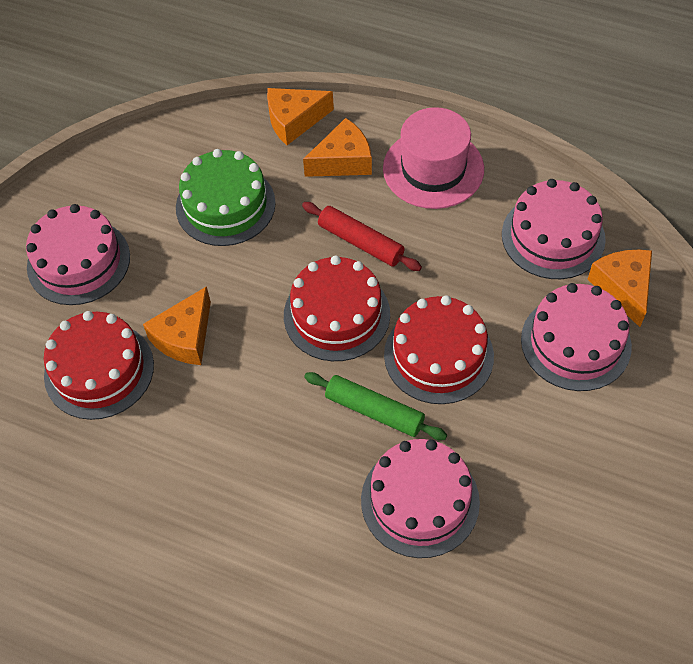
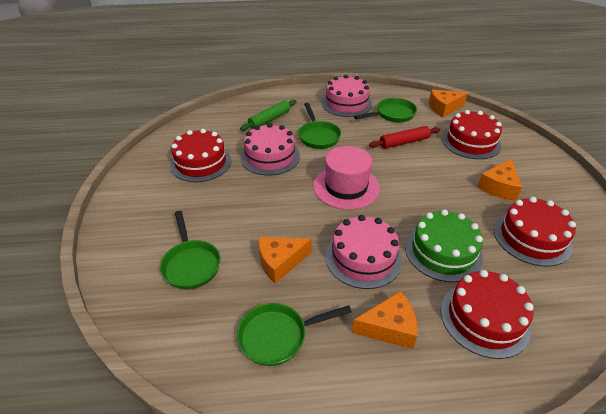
green pan: none = 0 -> [160,211,221,290] [237,303,352,366] [298,103,341,149] [354,98,417,122] = 4
pink cake: [26,204,130,305] [361,439,480,558] [502,179,606,279] [521,283,632,391] = 4 -> [240,123,300,176] [322,75,372,117] [326,215,402,289] = 3
red cake: [44,311,154,420] [284,256,390,361] [384,296,494,404] = 3 -> [170,129,231,182] [441,270,534,359] [442,110,502,159] [494,197,576,267] = 4

